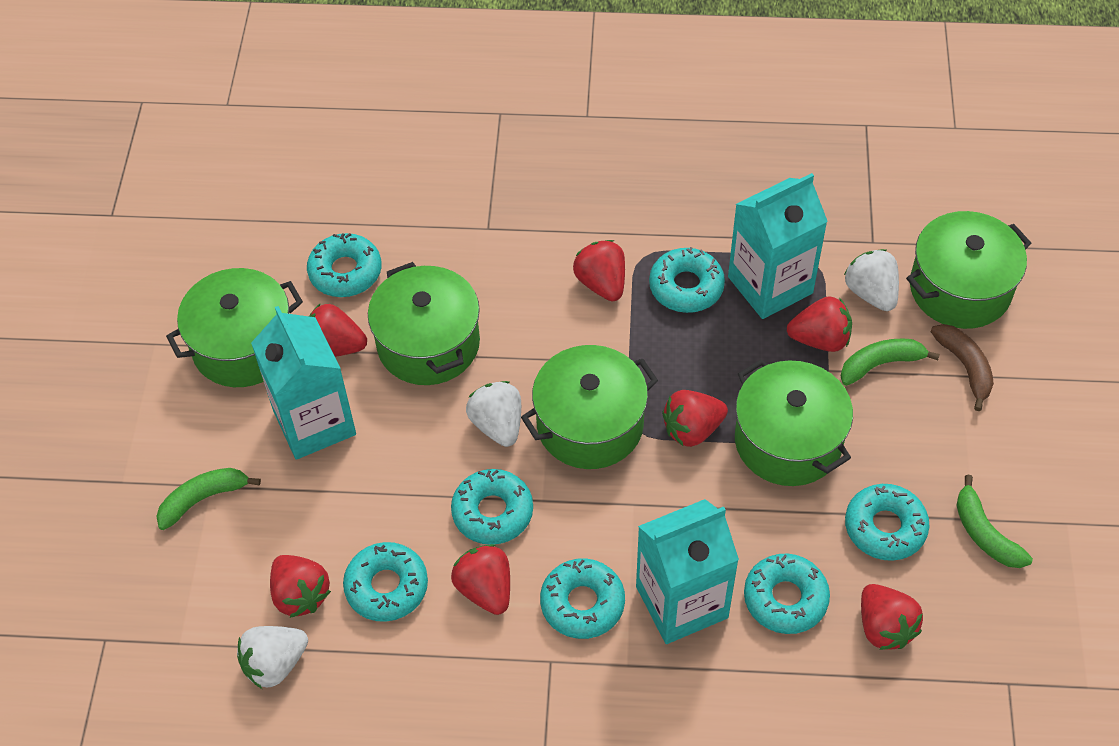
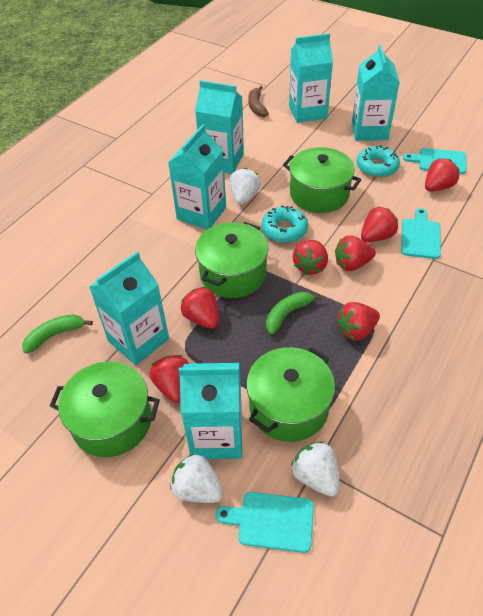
green banana: [156,468,261,530] [841,338,940,386] [957,475,1033,568] = 3 -> [22,314,93,354] [266,292,322,334] = 2
green pot: [166,268,303,387] [368,262,480,385] [521,345,658,469] [735,359,853,486] [906,211,1031,329] = 5 -> [50,362,160,457] [195,222,268,298] [246,347,335,442] [283,147,361,213] = 4
turquoise carton: [251,306,356,460] [636,499,739,644] [728,173,828,319] = 3 -> [89,251,169,365] [168,124,226,230] [179,363,242,459] [195,80,244,174] [289,33,333,123] [352,44,400,141] = 6
turquoise cutting board: none = 0 -> [216,492,314,553] [401,208,441,259] [403,148,467,174] = 3
turquoise donut: [307,233,382,297] [343,542,428,622] [451,469,533,545] [540,558,625,639] [649,247,725,313] [744,554,830,634] [845,484,929,561] = 7 -> [261,206,308,243] [357,145,400,178] = 2

